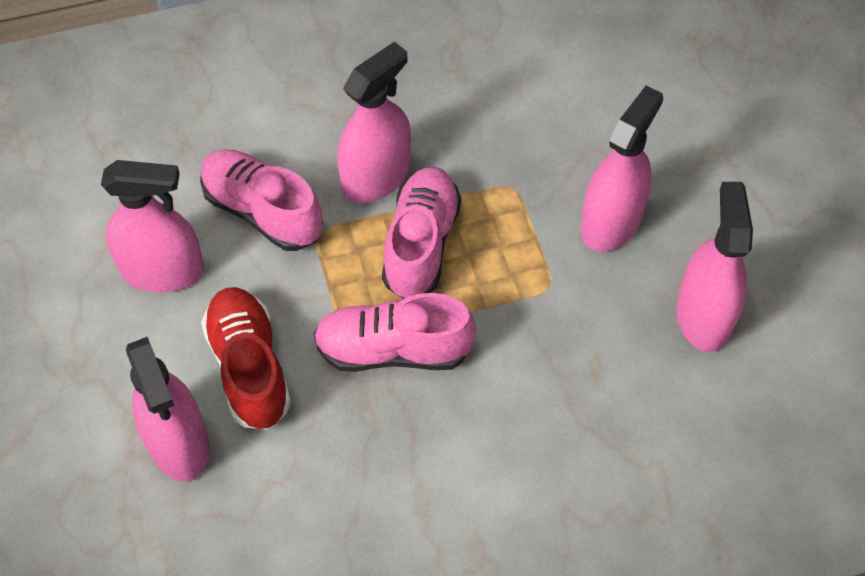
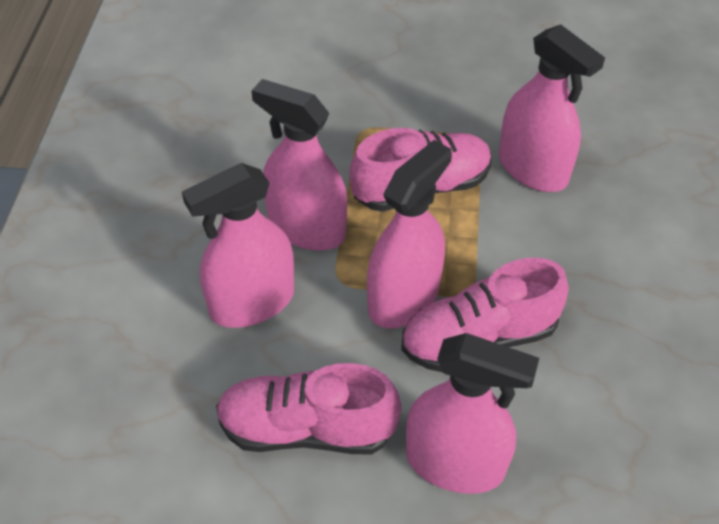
red shoe: [201,287,291,430] = 1 -> none = 0

